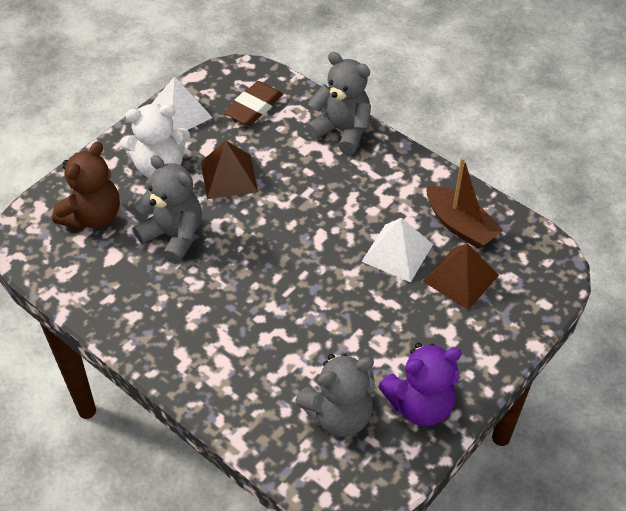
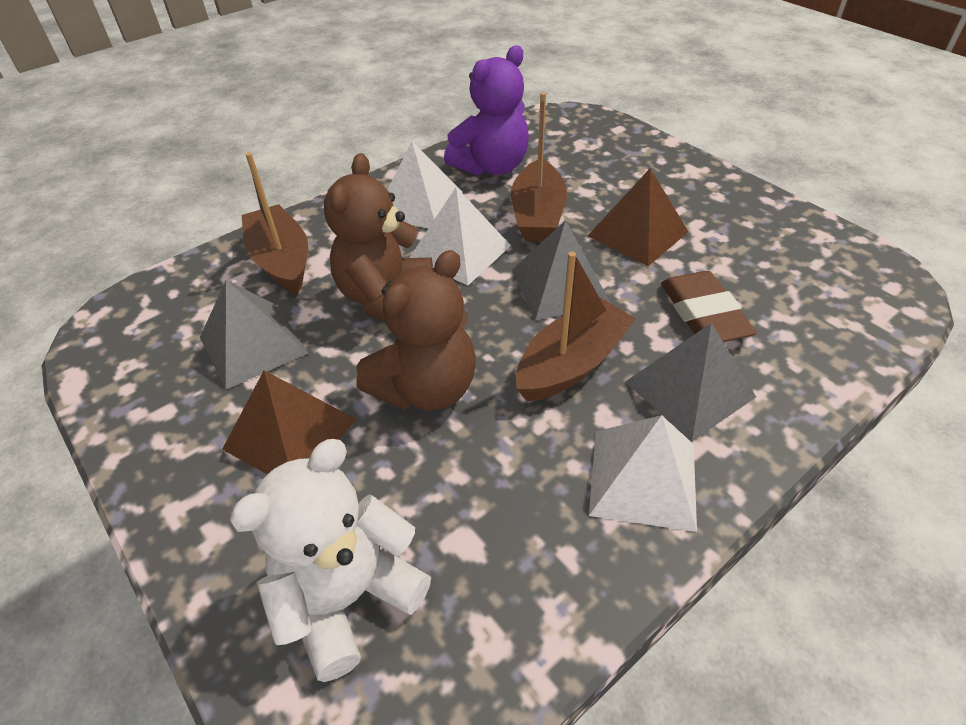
brown boat: [427,157,503,249] = 1 -> [242,152,308,294] [511,92,567,241] [516,252,636,401] = 3
brown teddy bear: [52,141,120,230] = 1 -> [324,153,433,322] [357,250,476,410] = 2
grey pyramid: none = 0 -> [200,280,308,390] [512,220,610,320] [625,323,756,441] = 3
grey teddy bear: [133,155,202,264] [296,354,375,437] [306,52,371,155] = 3 -> none = 0
white pyramid: [151,77,213,130] [362,218,433,282] = 2 -> [388,141,462,228] [409,187,511,285] [589,415,697,532] = 3

